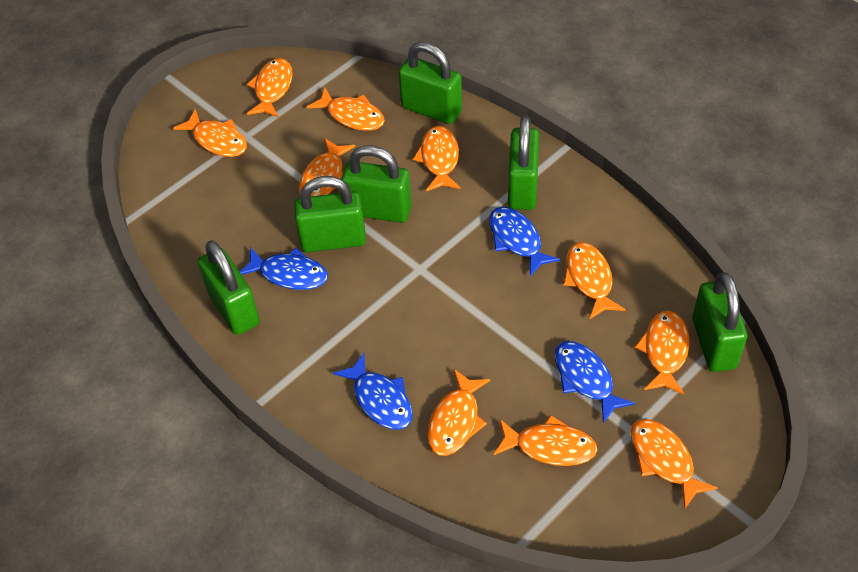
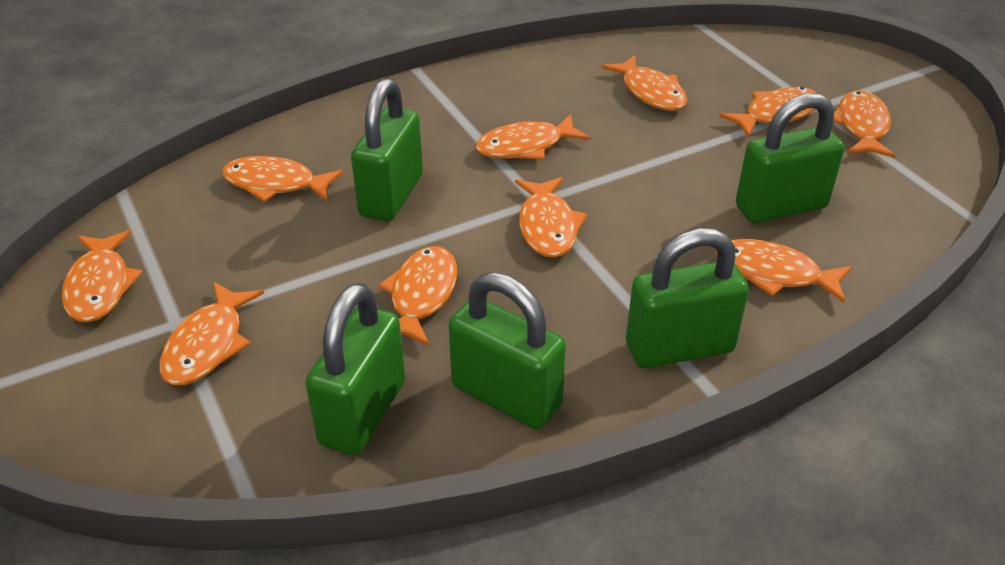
blue fish: [240,247,328,290] [333,353,413,430] [489,207,560,276] [555,341,635,423] = 4 -> none = 0
green padlock: [198,240,260,335] [294,176,366,252] [341,145,412,223] [398,42,462,124] [508,116,539,210] [692,272,747,372] = 6 -> [305,283,405,455] [351,78,423,221] [449,272,566,429] [626,228,749,368] [736,93,845,223] = 5

